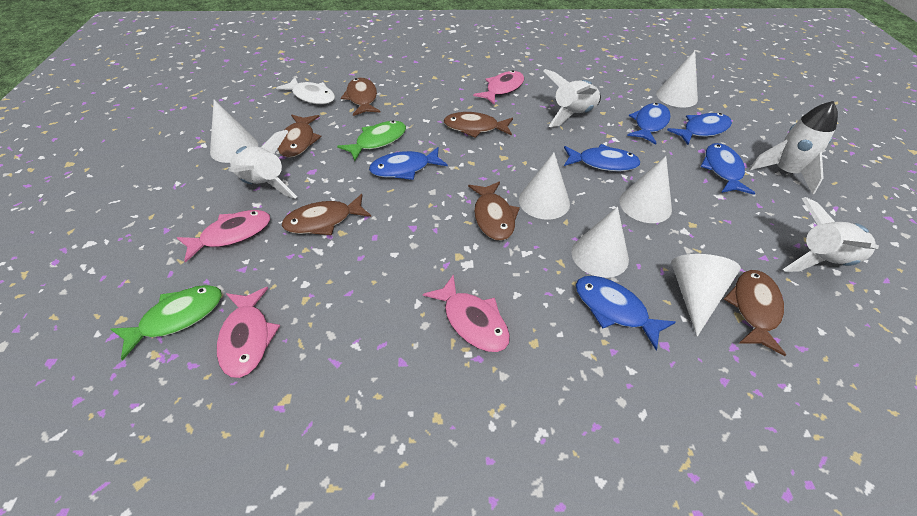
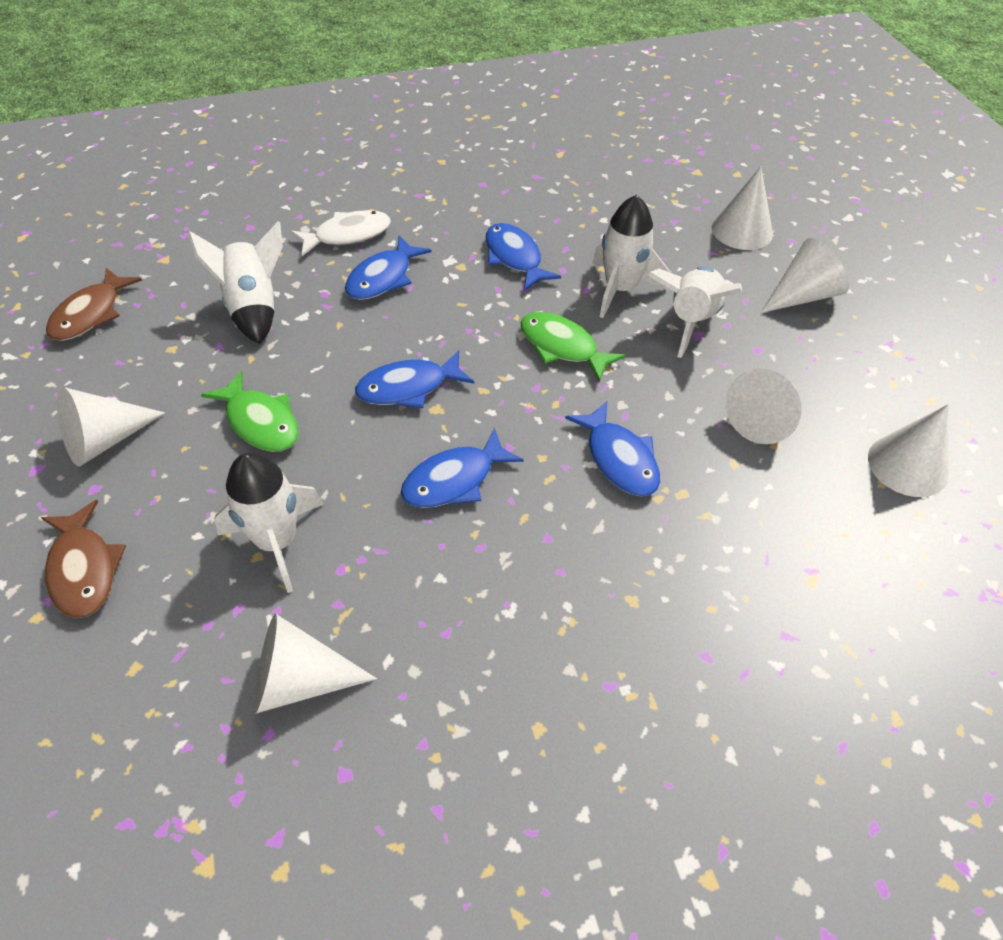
blue fish: [369,147,448,180] [564,144,640,172] [576,276,676,350] [627,103,671,144] [667,113,732,145] [701,143,755,195] = 6 -> [345,236,432,300] [355,350,474,408] [401,428,524,508] [486,223,561,291] [565,401,660,497] = 5
brown fish: [278,115,321,158] [282,194,371,235] [341,78,381,116] [444,112,513,138] [468,182,520,241] [724,270,786,356] = 6 -> [41,500,126,618] [46,268,142,341] = 2
pink fish: [177,210,270,263] [217,287,280,378] [423,274,510,352] [473,70,524,105] = 4 -> none = 0

